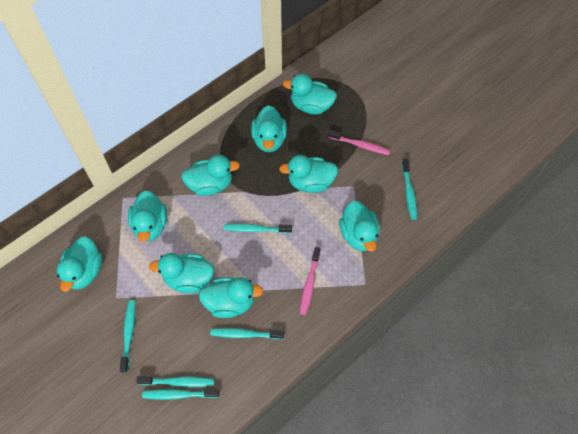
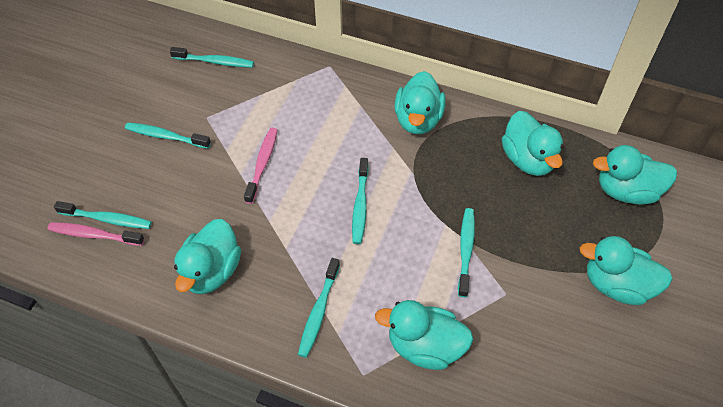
turquoise duck: [57,236,102,292] [128,191,167,242] [149,253,214,293] [181,155,240,196] [199,277,263,318] [251,105,287,152] [279,155,338,193] [283,74,337,115] [339,201,380,252] = 9 -> [174,219,241,294] [375,300,473,370] [394,71,446,134] [502,111,563,176] [580,236,673,305] [593,145,677,205] = 6

